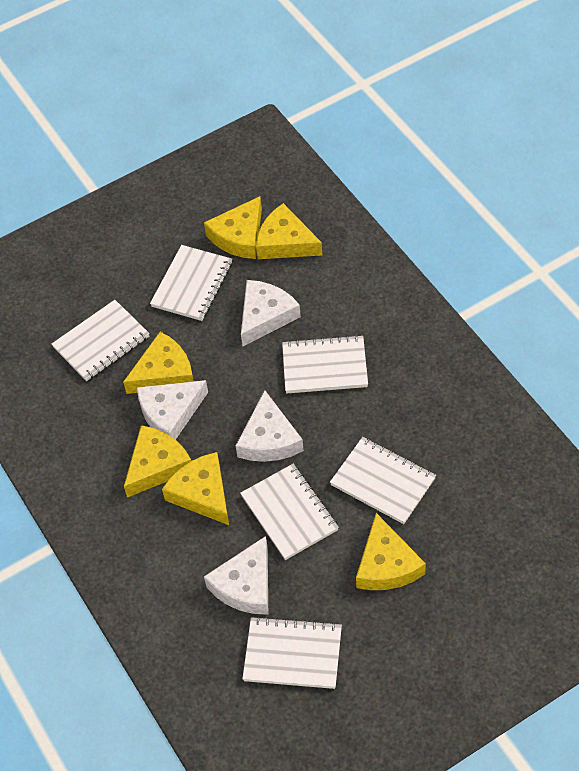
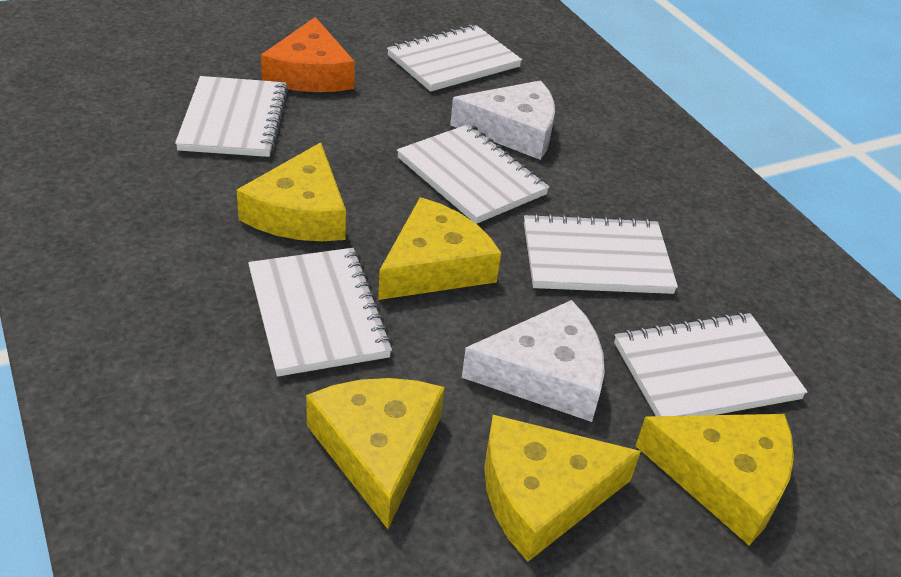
orange cheese: none = 0 -> [261,17,355,92] = 1
white cheese: [137,380,208,440] [204,536,268,615] [236,390,304,462] [241,280,301,346] = 4 -> [450,80,555,160] [462,300,605,422] = 2
yellow cheese: [123,332,194,394] [124,425,191,497] [162,452,229,525] [204,196,262,259] [256,203,322,259] [356,513,426,590] = 6 -> [237,143,346,241] [306,378,445,529] [378,197,501,300] [484,415,641,562] [636,414,794,545] = 5

